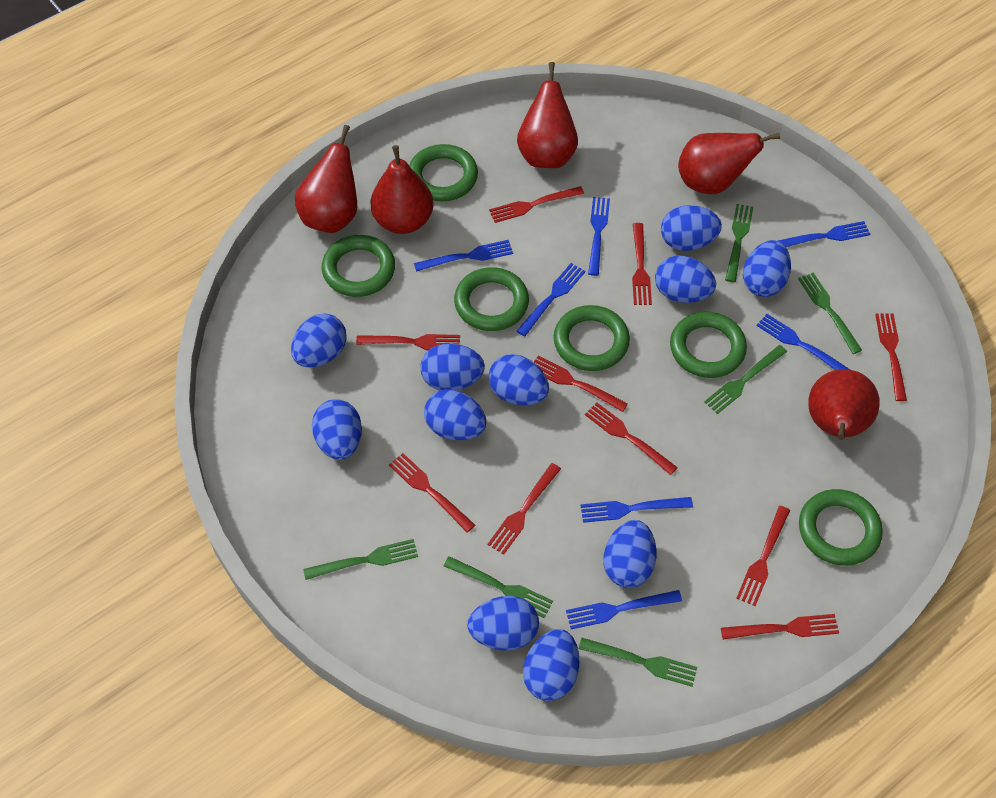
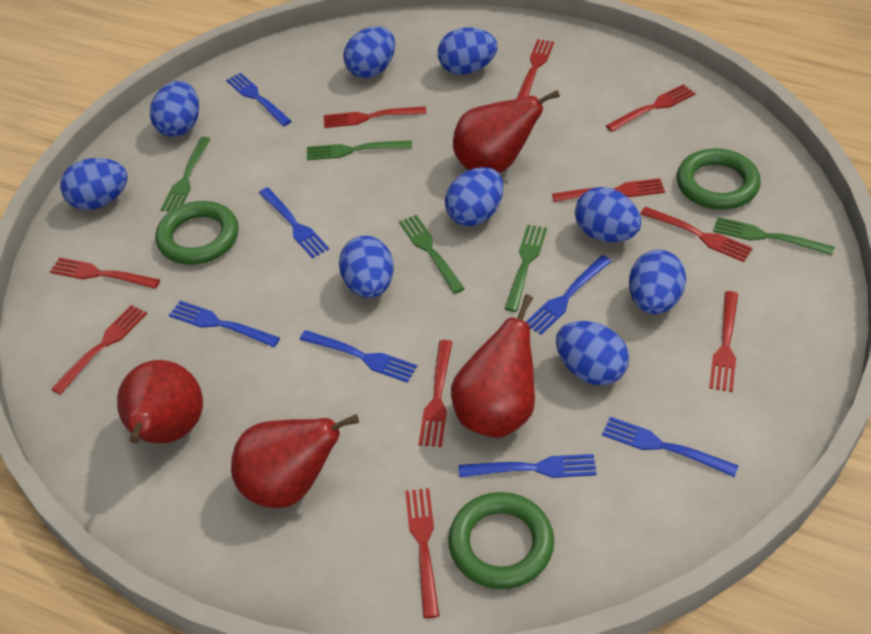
blue egg: [291,313,347,367] [312,399,362,460] [421,343,485,390] [424,389,486,440] [467,596,539,651] [488,354,549,406] [523,629,579,701] [603,520,657,588] [655,256,716,303] [661,205,722,251] [743,240,791,297] = 11 -> [60,158,128,210] [150,81,199,137] [339,236,394,298] [343,27,395,78] [438,27,498,75] [445,167,504,226] [556,321,629,386] [575,187,641,242] [629,250,686,314] = 9
green fork: [303,539,418,580] [444,556,553,618] [579,638,697,687] [704,345,787,414] [725,204,753,282] [798,273,862,354] = 6 -> [160,137,211,212] [307,140,412,160] [399,215,465,294] [505,225,547,312] [713,217,834,255] = 5
green ring: [322,235,395,297] [409,144,478,201] [454,267,529,331] [553,305,630,371] [670,312,747,378] [799,489,883,566] = 6 -> [156,201,239,265] [448,492,554,589] [677,148,761,210] = 3
red pear: [295,125,357,233] [370,145,434,234] [517,62,578,168] [678,133,780,194] [808,369,880,440] = 5 -> [117,360,203,443] [231,414,359,508] [451,294,535,438] [453,90,560,173] = 4

